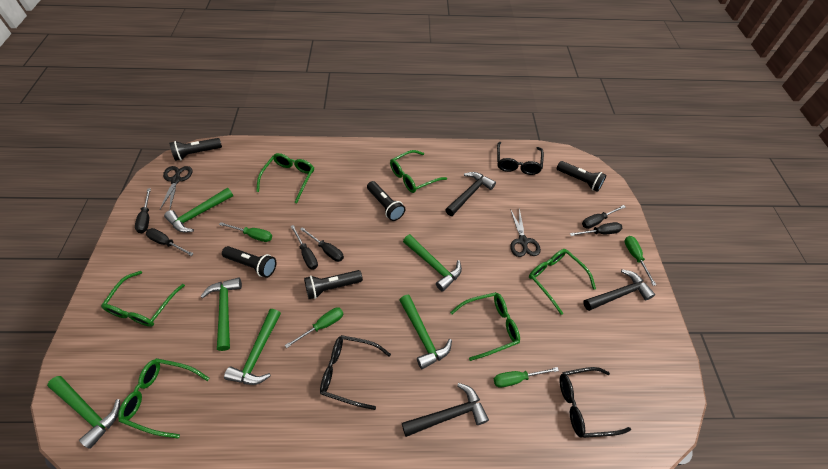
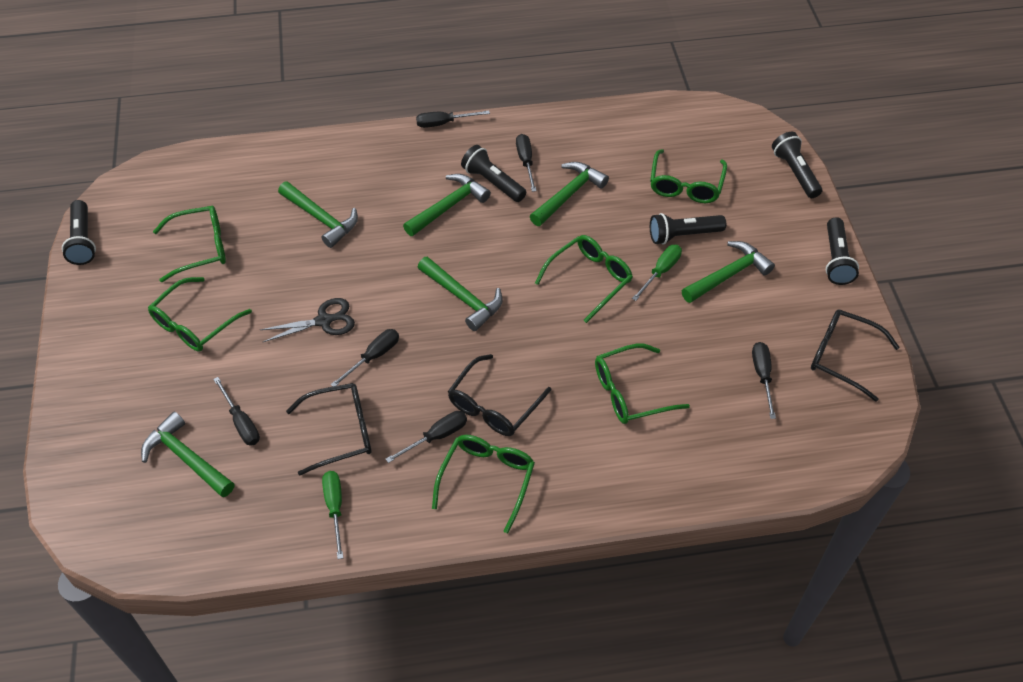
black hammer: [402,383,489,437] [445,172,496,216] [583,269,655,311] = 3 -> none = 0
black scissors: [160,166,193,209] [510,208,541,257] = 2 -> [260,298,355,342] = 1
green screwdriver: [219,222,272,242] [285,307,343,348] [494,367,559,388] [625,236,656,286] = 4 -> [322,471,343,559] [632,245,682,301] = 2

